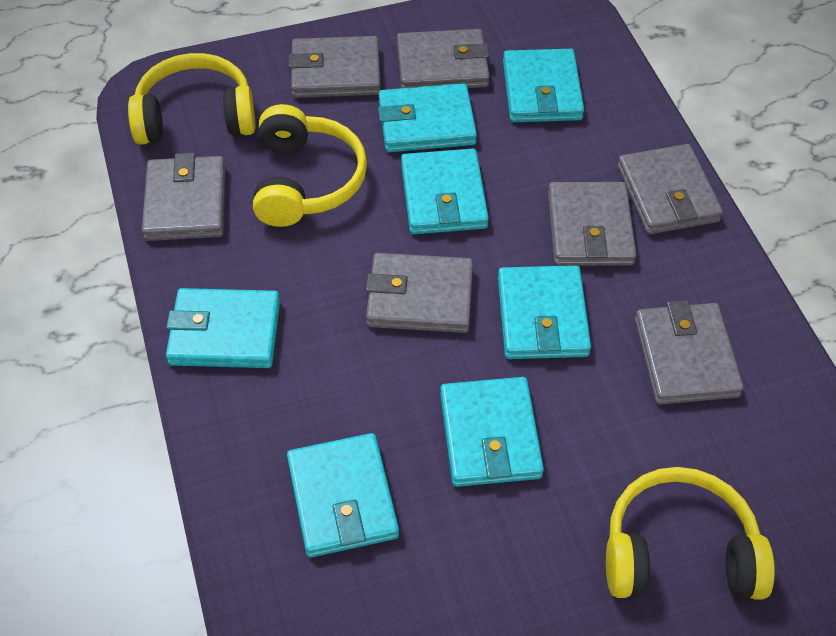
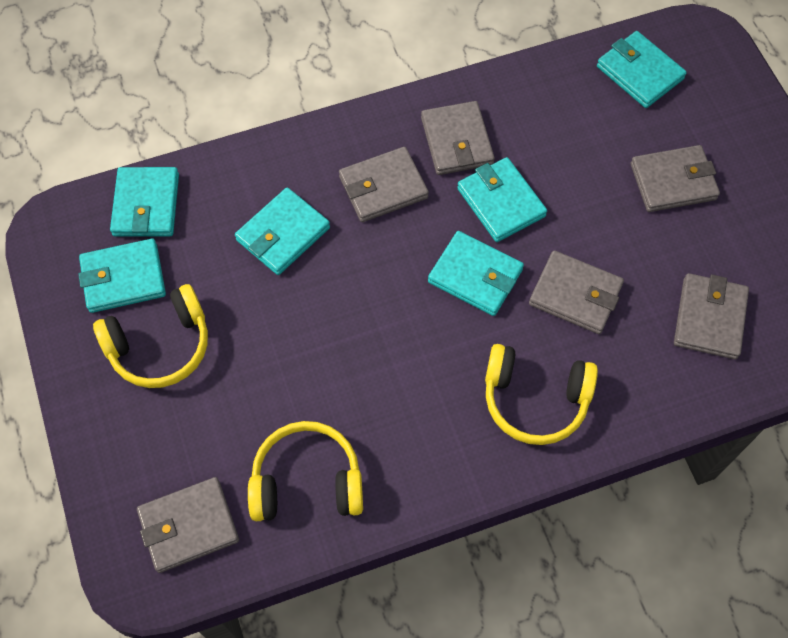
grey wallet: [142,153,225,241] [288,36,381,98] [366,253,473,333] [397,29,490,88] [548,182,636,266] [617,144,723,234] [635,300,744,405] = 7 -> [137,477,239,573] [339,147,429,222] [421,101,495,175] [529,250,624,334] [631,145,720,212] [674,273,749,359] = 6
turquoise wallet: [166,288,280,368] [287,433,399,558] [378,83,477,152] [401,149,489,234] [440,377,544,487] [498,265,591,359] [503,49,584,122] = 7 -> [78,239,166,313] [110,167,179,237] [235,187,330,275] [428,231,524,316] [457,157,547,242] [597,31,687,108] = 6

